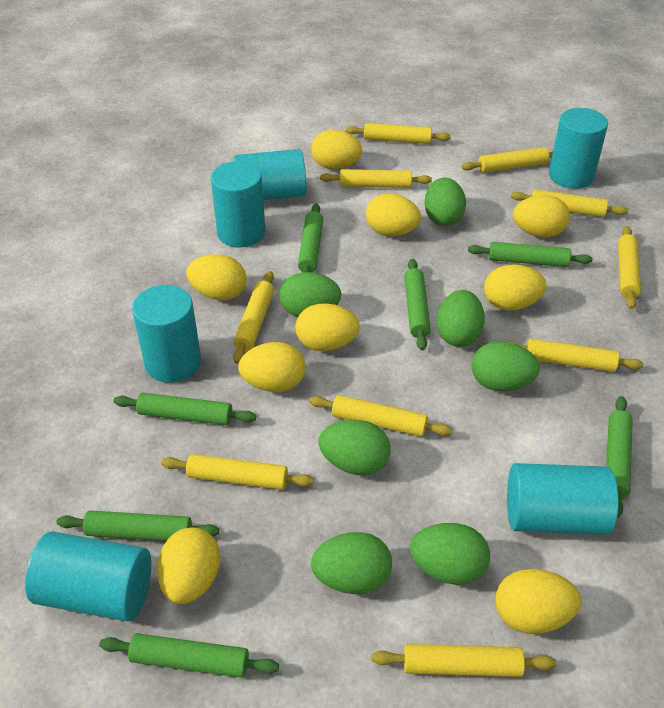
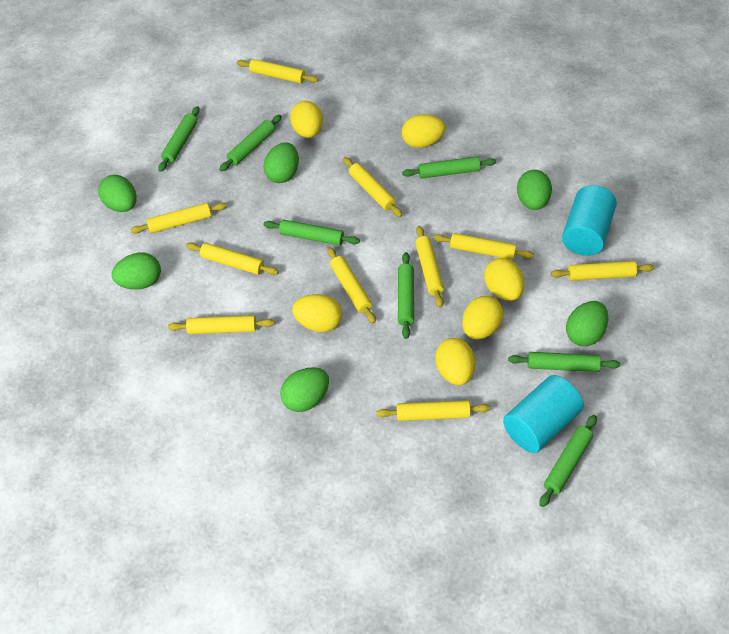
green egg: [280,272,341,317] [311,532,392,594] [318,420,391,475] [410,523,490,585] [424,177,466,226] [436,290,485,347] [472,341,540,391] = 7 -> [98,175,137,212] [112,253,161,290] [263,142,299,183] [280,367,329,412] [517,170,552,210] [566,301,608,346] = 6
turquoise cylinder: [25,531,151,622] [132,285,201,383] [211,161,266,248] [234,149,307,200] [507,463,618,535] [549,108,608,189] = 6 -> [503,375,584,453] [562,185,617,256] = 2
yellow egg: [157,527,220,604] [186,254,246,300] [238,342,306,392] [296,303,360,351] [311,130,362,169] [366,193,421,236] [484,265,546,311] [495,569,581,634] [513,195,570,237] = 9 -> [290,101,323,138] [292,294,342,332] [402,114,445,148] [435,338,475,386] [462,296,503,339] [484,258,524,301] = 6

